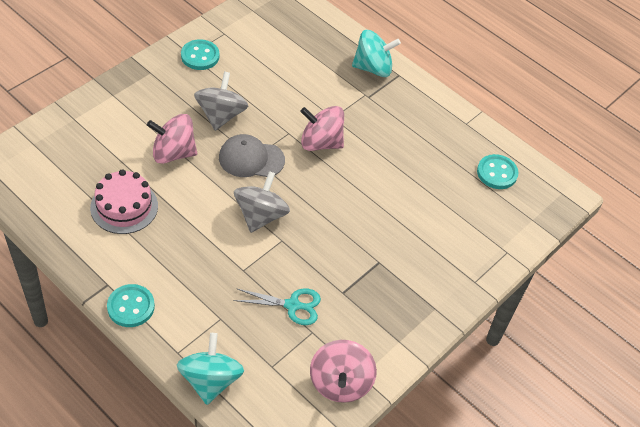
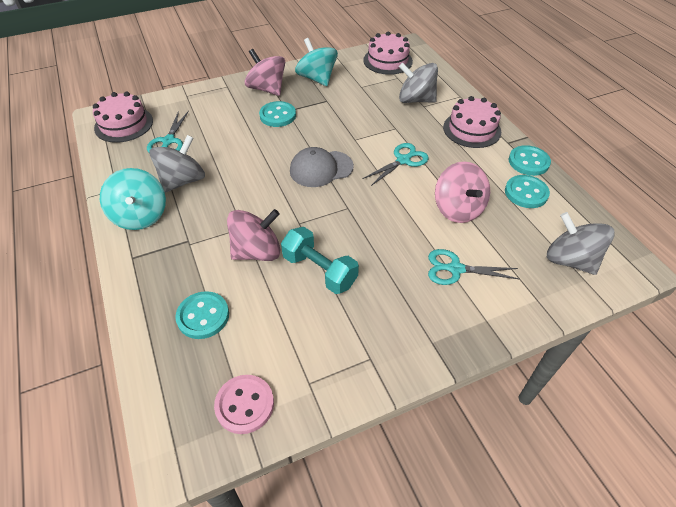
grey spinning top: [194,72,248,131] [234,171,290,233] = 2 -> [149,135,205,192] [399,63,438,103] [547,212,615,275] = 3
pink button: none = 0 -> [214,375,274,434] = 1
pink cake: [90,169,158,234] = 1 -> [93,92,153,143] [363,32,413,75] [443,96,501,148] = 3
turquoise button: [107,284,155,327] [181,39,219,70] [477,154,519,189] = 3 -> [175,291,229,339] [259,101,296,127] [505,175,550,208] [509,145,551,176] = 4
turquoise dumbbell: none = 0 -> [281,227,359,294] = 1
turquoise scissors: [234,288,321,325] = 1 -> [147,111,189,152] [363,143,429,186] [428,249,520,285] = 3

